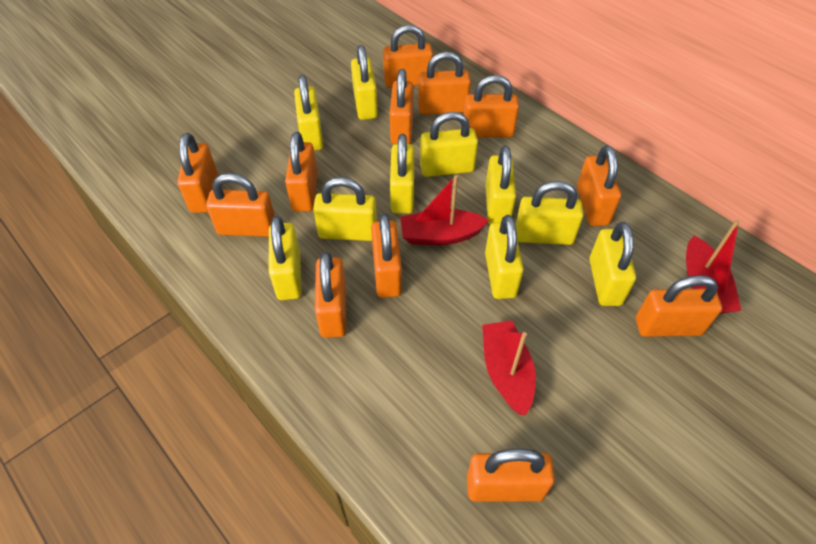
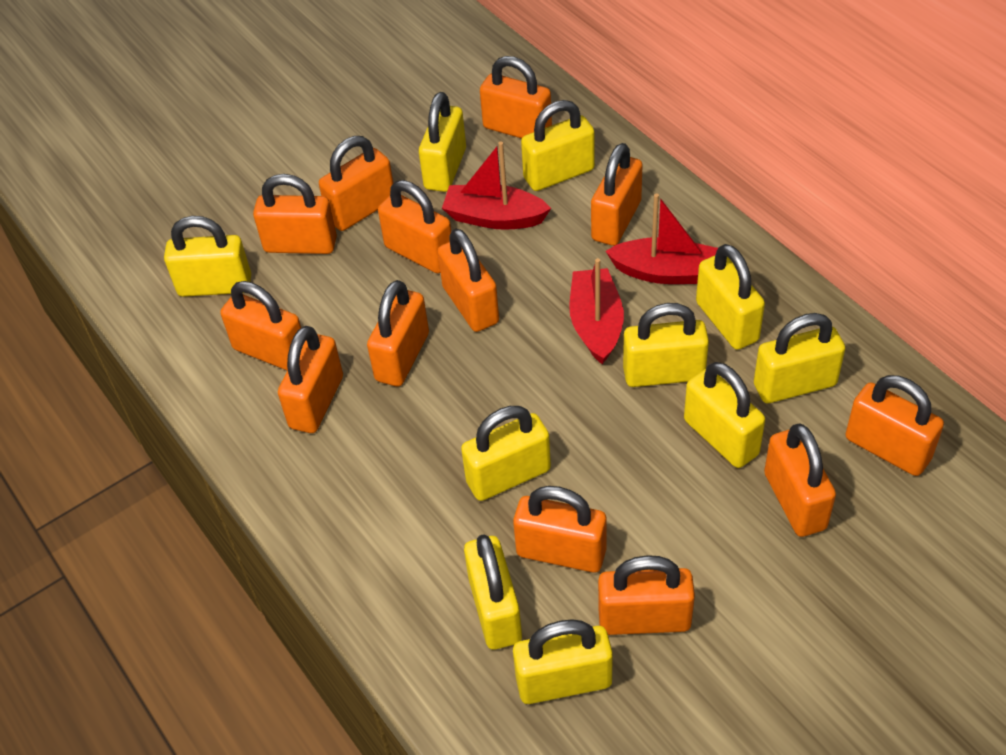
orange padlock: [177,133,218,213] [206,173,275,237] [285,132,318,211] [315,252,346,338] [371,213,402,298] [383,25,433,88] [390,69,414,144] [418,51,471,115] [463,75,519,138] [467,448,555,502] [577,145,621,226] [636,275,722,337] = 12 -> [220,281,301,370] [253,174,337,254] [278,326,343,433] [319,136,393,231] [367,280,429,387] [378,180,451,273] [437,229,499,332] [480,56,552,138] [513,486,607,573] [591,143,643,246] [598,555,695,635] [764,424,836,537] [845,375,944,476] = 13

